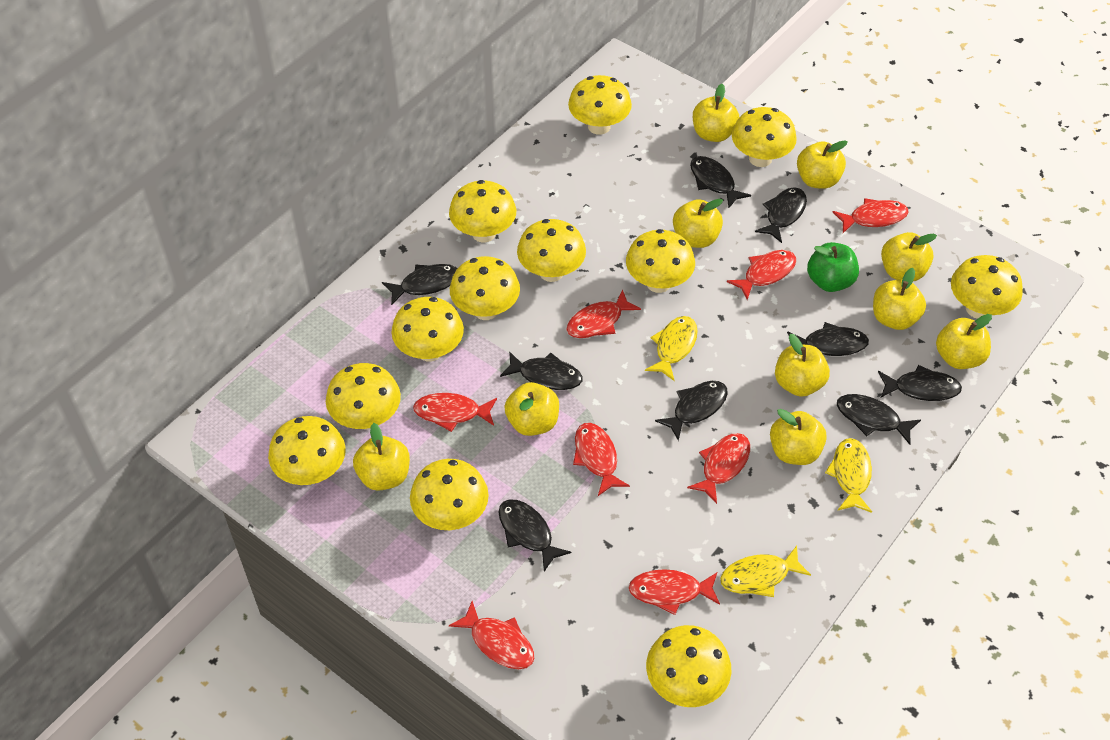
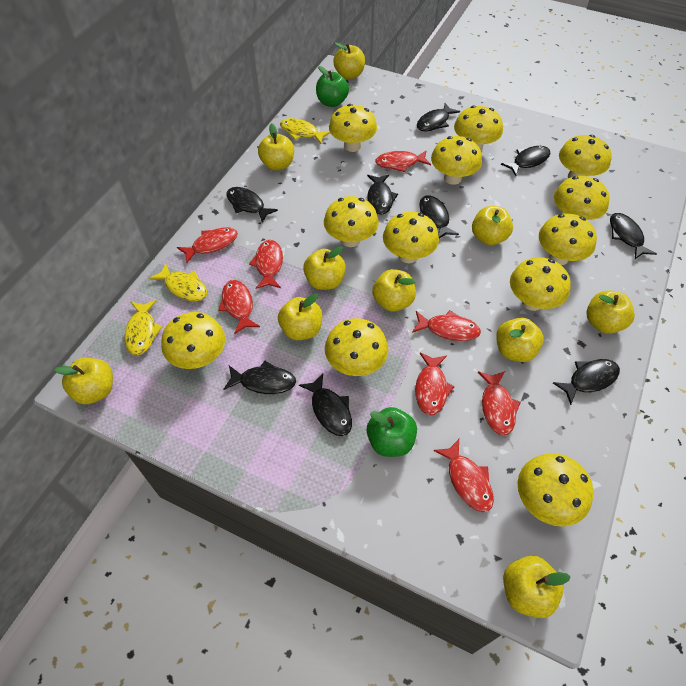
green apple: [807,242,859,292] = 1 -> [316,66,349,107] [367,407,417,457] = 2

